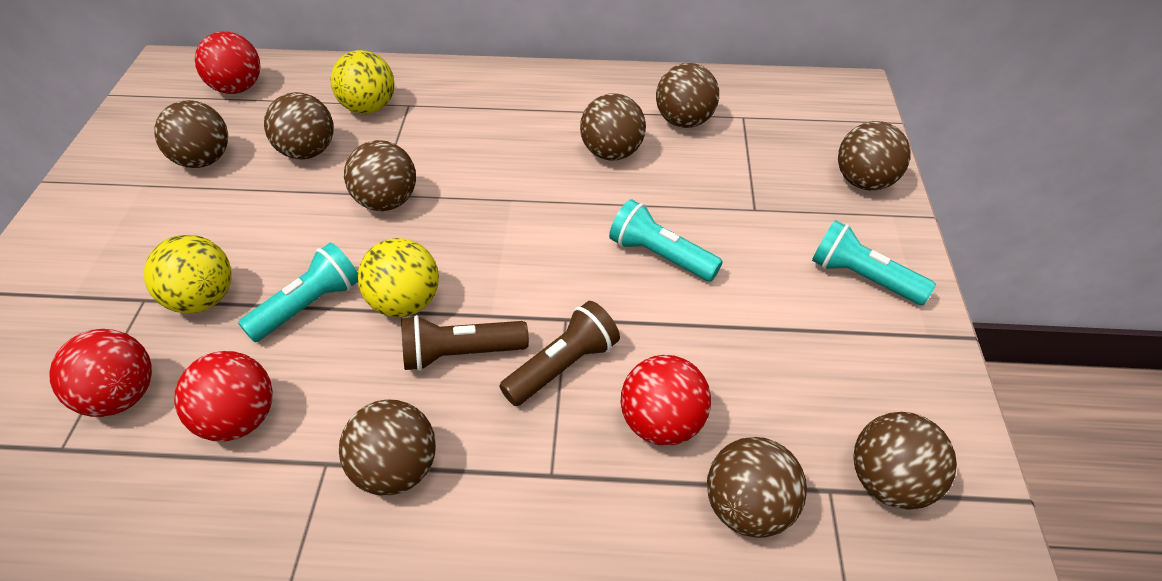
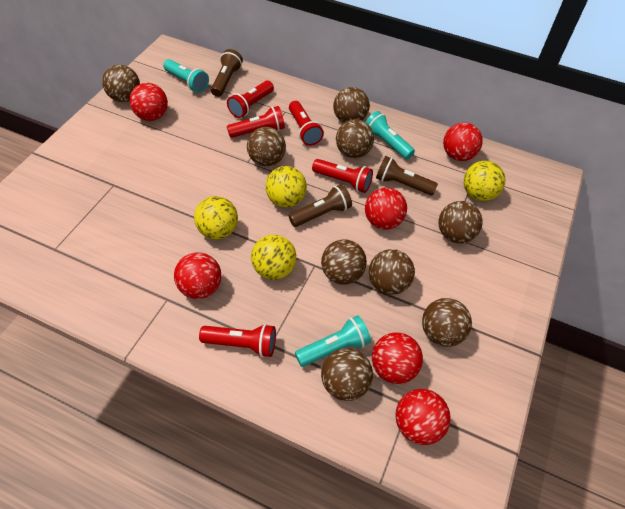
brown flashlight: [401,315,529,371] [499,301,620,406] = 2 -> [211,49,243,97] [289,184,352,227] [376,156,438,195] = 3
red ball: [49,329,152,417] [174,351,273,441] [195,31,260,94] [621,355,711,446] = 4 -> [129,83,168,121] [174,252,222,299] [365,187,407,230] [372,332,423,384] [395,389,451,445] [443,122,483,161] = 6
red flashlight: none = 0 -> [199,324,276,357] [227,81,274,118] [227,106,285,138] [289,101,324,146] [312,159,373,193] = 5
yellow ball: [144,235,232,314] [330,50,394,114] [357,238,439,317] = 3 -> [194,196,238,240] [251,235,296,280] [265,166,307,207] [464,161,505,201] = 4

